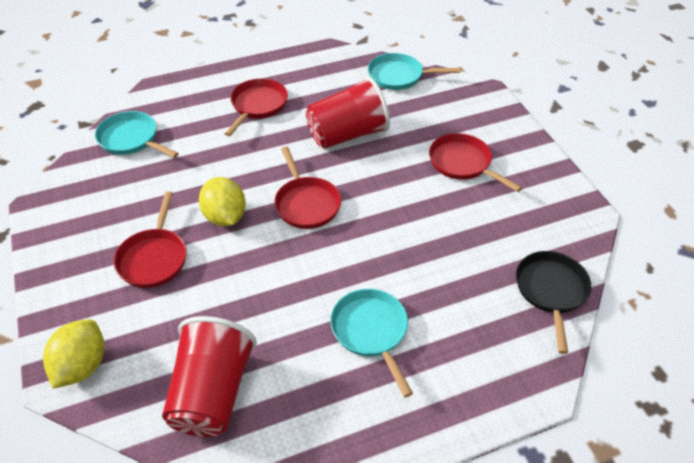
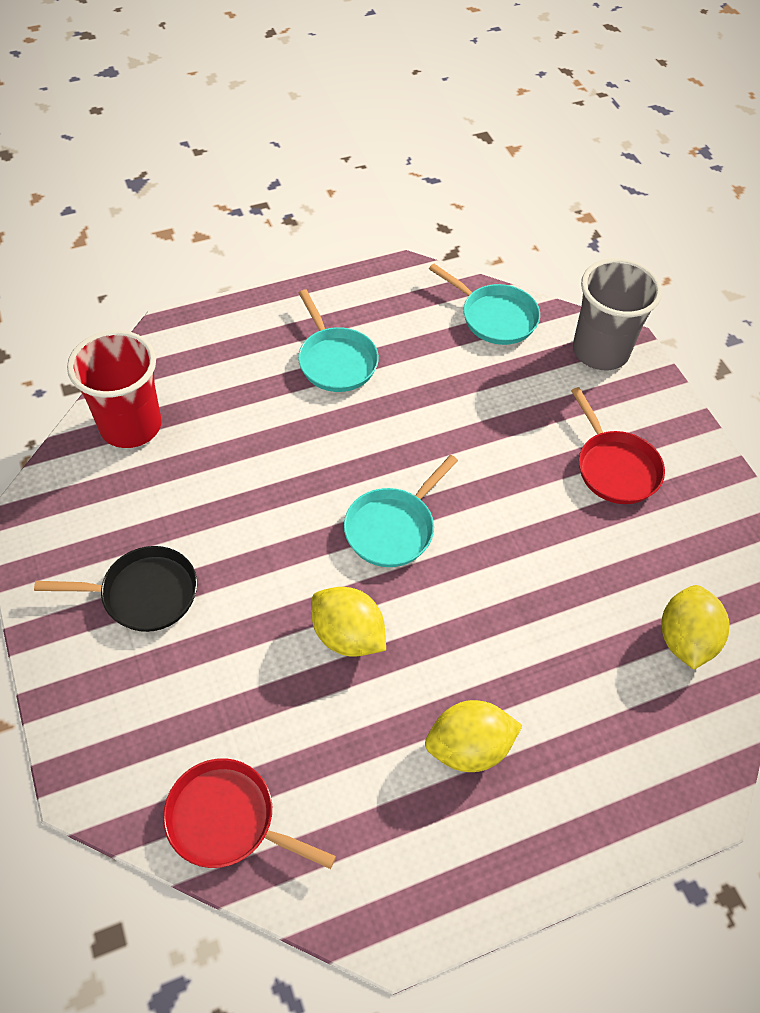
grey cup: none = 0 -> [573,258,662,370] = 1
red cup: [162,316,257,437] [306,76,390,149] = 2 -> [67,330,162,448] = 1
red pan: [114,191,187,288] [225,78,288,136] [274,147,341,229] [429,133,522,192] = 4 -> [163,758,336,869] [571,387,665,504] = 2
yellow lemon: [43,319,104,389] [199,177,246,226] = 2 -> [311,587,386,656] [425,700,523,772] [662,585,730,670] = 3

